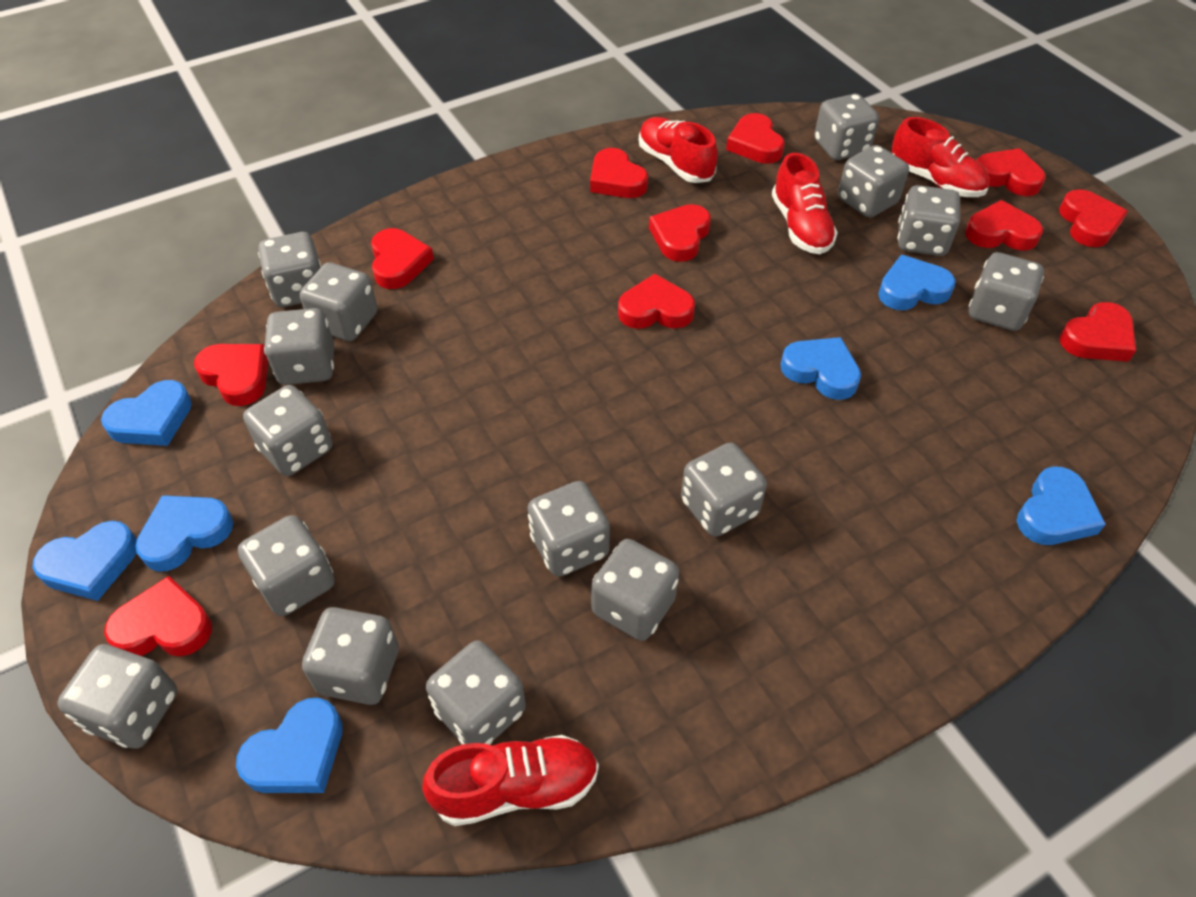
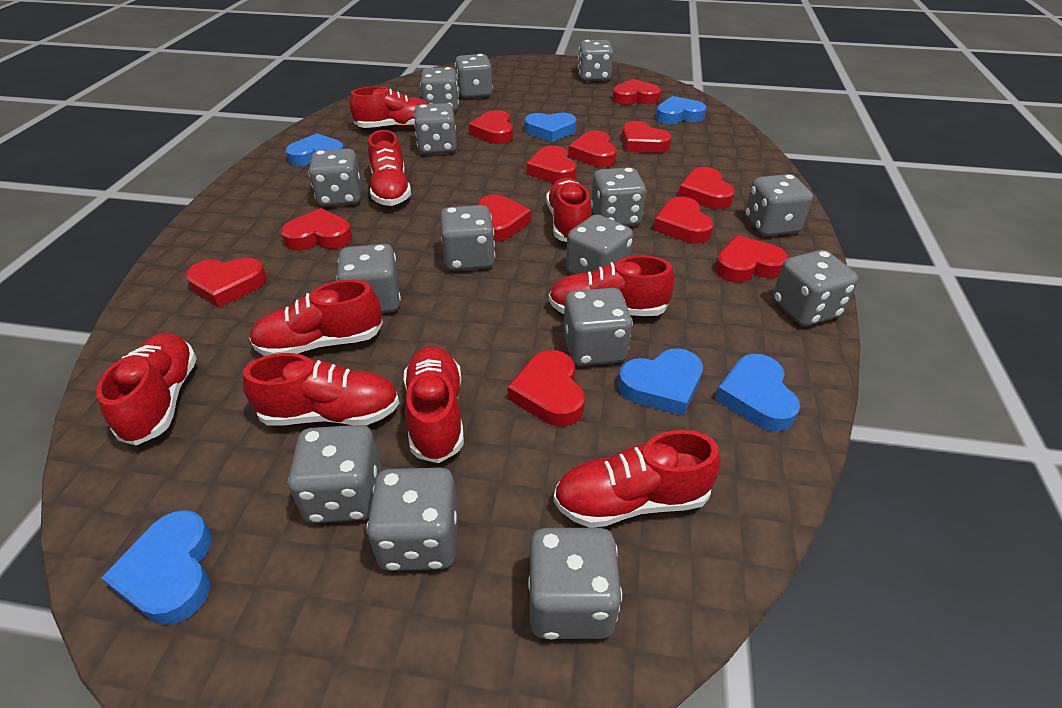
blue heart: [32,521,137,601] [101,380,192,446] [135,495,233,572] [236,698,343,793] [780,337,861,400] [878,255,956,310] [1017,466,1106,545] = 7 -> [101,510,212,625] [286,133,344,166] [524,112,577,142] [618,348,703,416] [656,96,707,124] [715,354,800,432] = 6
red heart: [104,576,212,657] [194,344,268,406] [371,228,434,289] [590,148,648,198] [618,274,695,329] [649,204,711,262] [726,113,785,164] [965,200,1043,251] [977,148,1046,196] [1059,189,1128,247] [1059,302,1136,362] = 11 -> [186,258,267,308] [281,208,352,250] [469,110,513,144] [477,195,531,242] [508,350,585,426] [526,145,577,183] [568,131,617,167] [612,79,661,105] [622,121,671,153] [654,197,714,243] [678,167,735,209] [715,235,789,282] = 12
red shoe: [422,735,599,826] [639,117,718,183] [772,153,838,254] [891,117,990,197] = 4 -> [96,333,197,445] [243,353,399,425] [249,280,383,356] [350,86,429,128] [368,130,411,206] [404,346,464,463] [546,178,592,242] [549,255,675,316] [553,430,721,528] = 9

